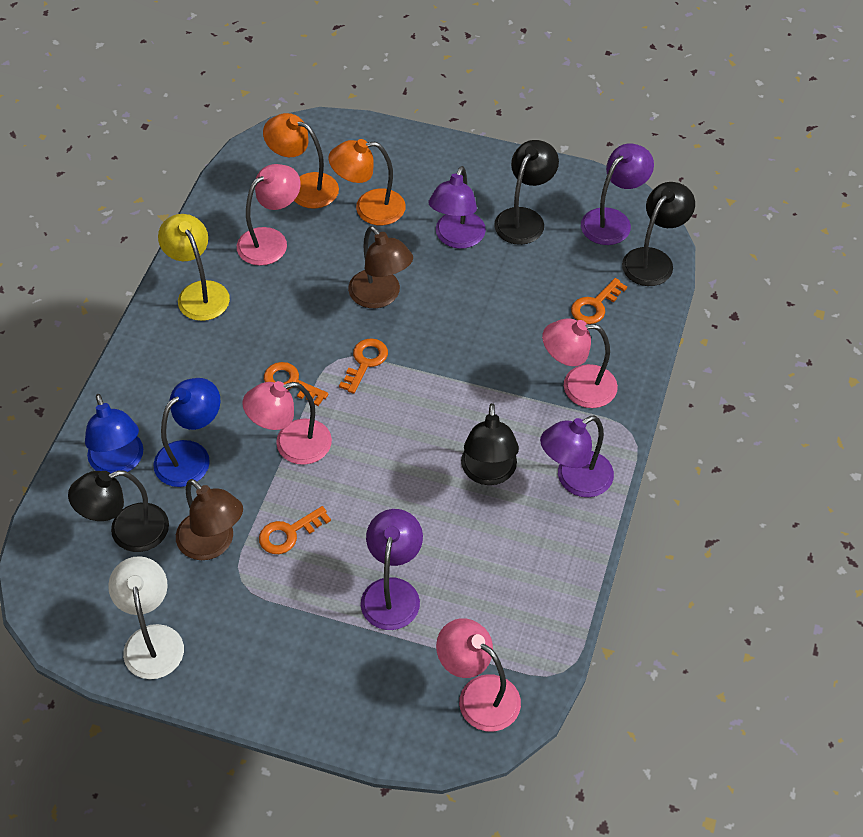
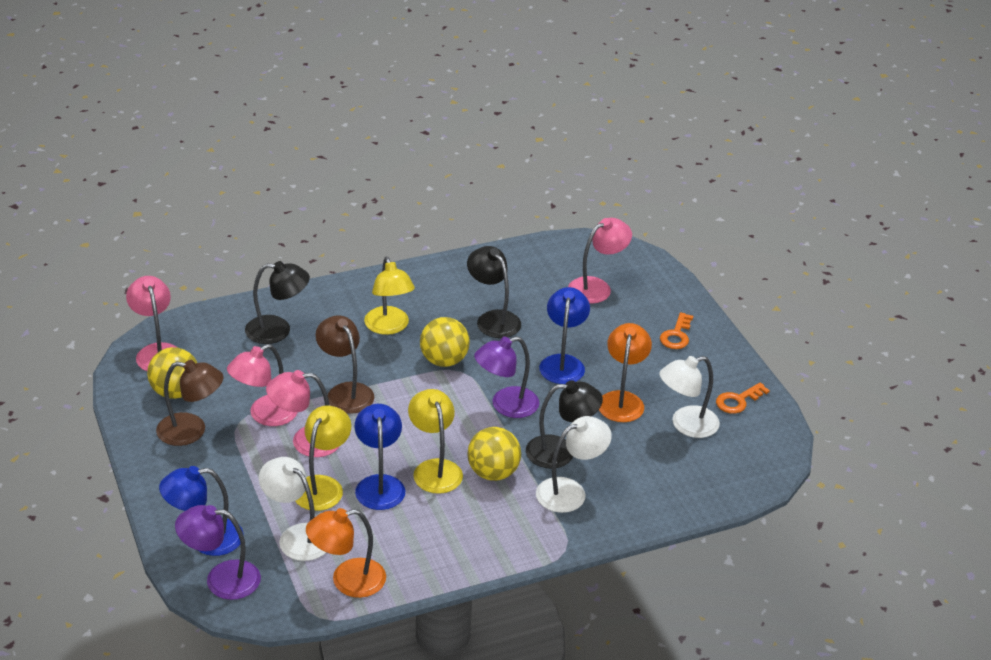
black lamp: [68,470,169,552] [461,403,519,485] [494,140,559,245] [622,182,695,286] = 4 -> [245,261,310,344] [467,246,521,338] [526,380,603,469] = 3
blue lamp: [85,394,143,473] [153,378,220,487] = 2 -> [159,466,244,556] [355,404,405,510] [539,287,590,384] = 3
orange key: [259,506,331,554] [264,362,329,406] [339,338,388,394] [571,278,627,324] = 4 -> [660,312,693,349] [716,383,770,414] = 2
purple lamp: [361,509,423,630] [429,166,486,249] [540,415,614,497] [581,143,654,245] = 4 -> [175,505,261,600] [474,336,539,418] = 2
white lamp: [108,556,184,679] = 1 -> [259,457,326,561] [536,416,612,513] [659,356,720,438] = 3
yellow ball: none = 0 -> [147,347,197,399] [420,317,470,367] [468,427,521,481] = 3
yellow lamp: [158,214,230,321] = 1 -> [295,405,351,511] [364,257,415,335] [408,389,463,494] = 3

